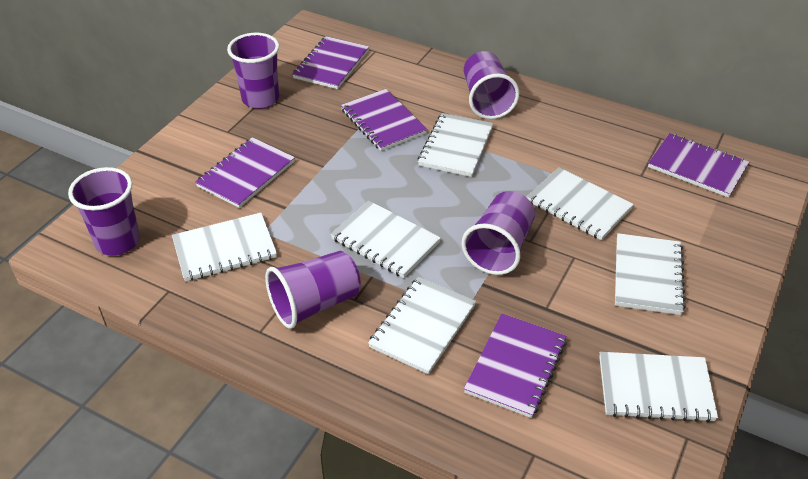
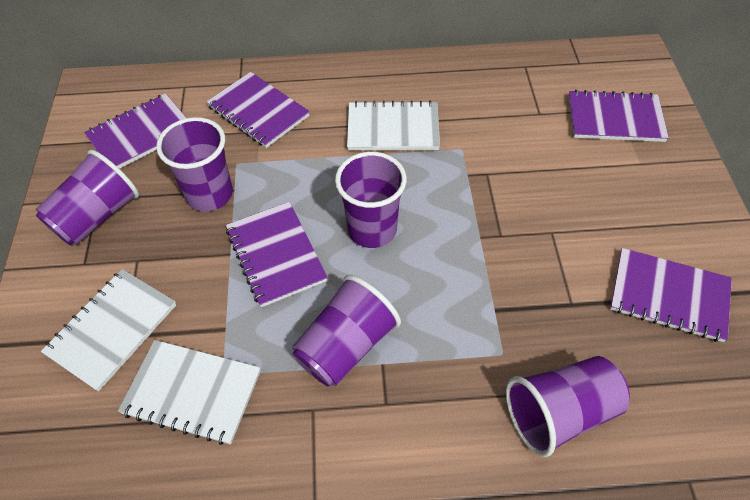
white notebook: [172,213,277,281] [331,201,441,278] [368,277,476,374] [418,113,494,177] [527,167,634,240] [599,352,718,422] [615,233,686,315] = 7 -> [41,269,176,392] [118,340,261,445] [347,101,440,150] = 3

